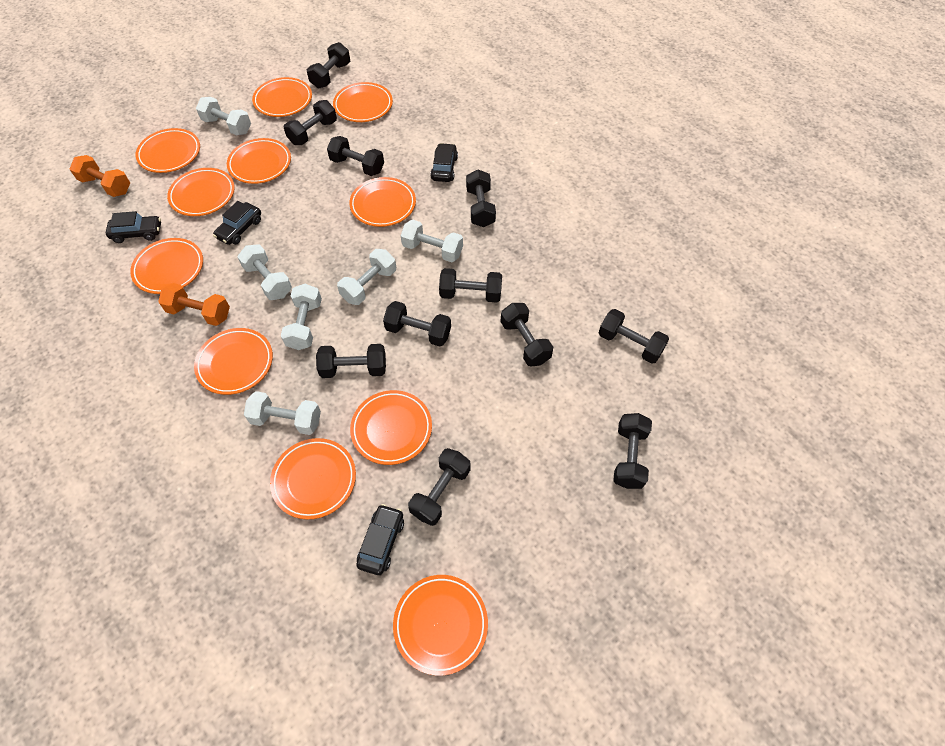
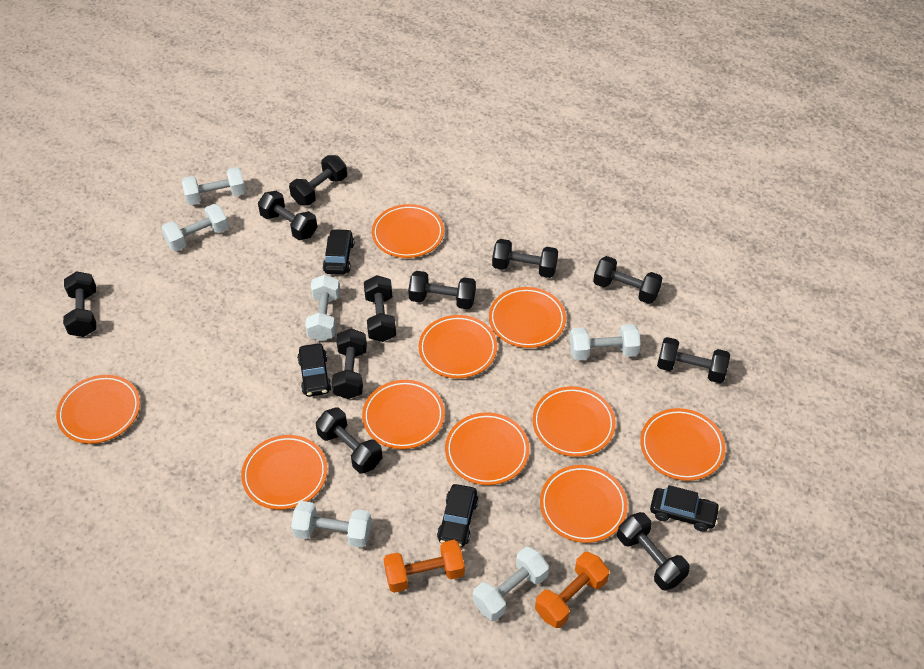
orange plate: [130,238,203,294] [136,128,200,173] [167,168,235,216] [194,328,273,395] [227,138,291,184] [252,77,312,117] [270,438,356,519] [333,82,393,122] [349,177,416,227] [350,390,432,465] [393,575,488,676] = 11 -> [56,375,140,444] [241,435,328,510] [362,380,445,449] [372,204,444,258] [419,315,497,378] [445,412,529,485] [489,287,566,348] [532,386,616,457] [540,465,628,543] [640,408,726,481] = 10

